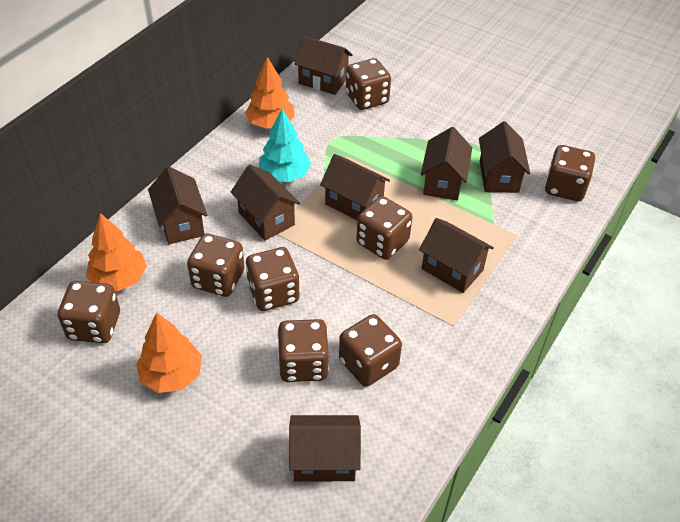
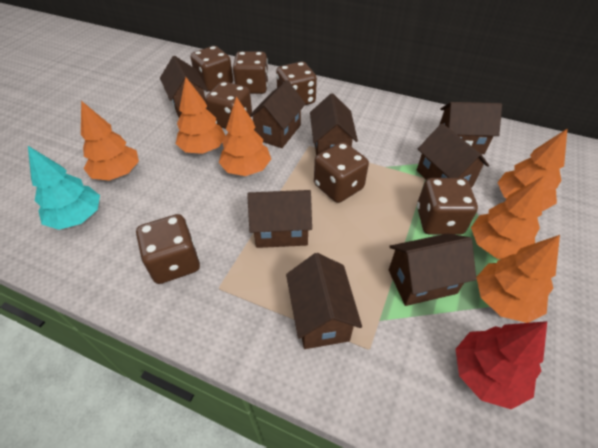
brown dice: [58,281,120,343] [187,233,245,297] [246,247,300,311] [277,319,329,382] [339,314,402,387] [346,58,391,110] [356,196,412,260] [545,145,595,201] = 8 -> [136,214,200,284] [190,46,233,92] [205,81,252,129] [233,51,269,94] [276,62,317,105] [314,142,369,203] [417,178,478,235] = 7
orange tree: [86,213,147,291] [136,312,202,393] [245,57,295,129] = 3 -> [81,101,139,181] [176,77,226,154] [219,96,271,176] [471,176,544,259] [476,235,560,323] [497,128,568,211] = 6
red tree: none = 0 -> [456,321,547,409] = 1

